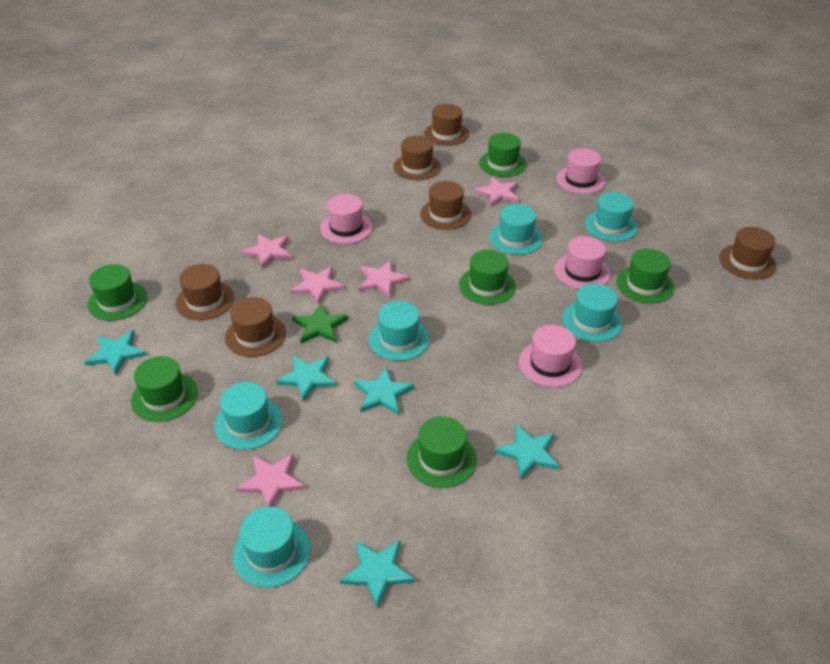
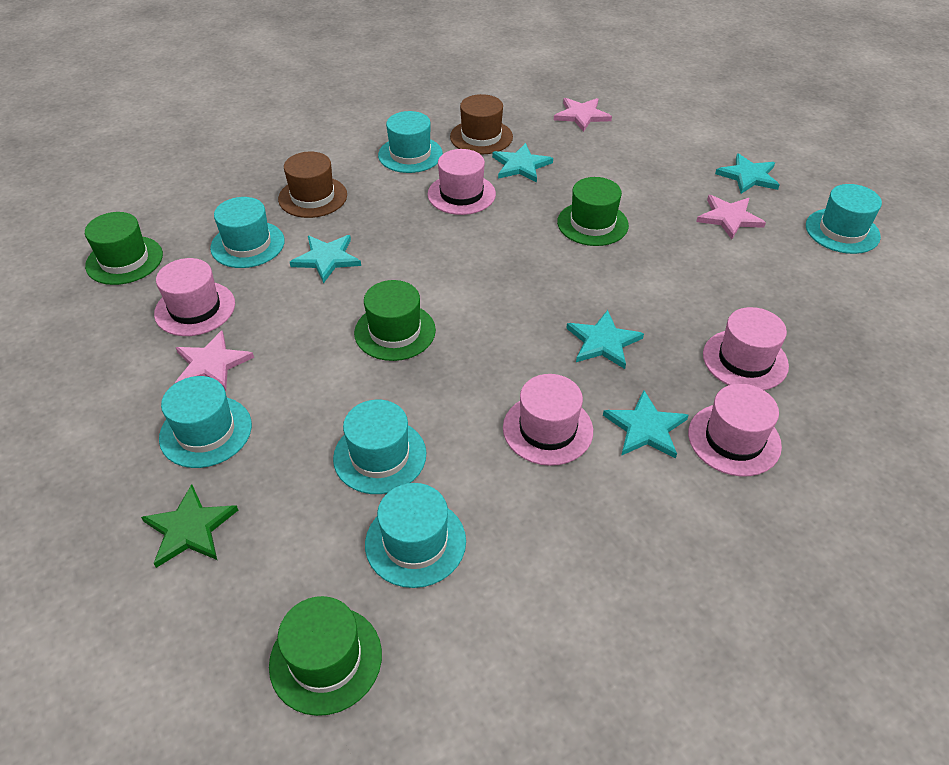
brown hat: [175,264,234,320] [225,297,286,357] [393,136,441,180] [420,181,471,230] [424,104,469,146] [719,227,776,280] = 6 -> [278,151,347,218] [450,94,513,154] = 2
green hat: [87,264,147,321] [131,356,198,422] [407,416,477,488] [459,250,516,305] [479,133,527,177] [616,249,674,304] = 6 -> [85,212,163,285] [269,596,382,716] [354,280,436,361] [557,177,629,246] = 4
pink hat: [320,194,372,244] [519,325,582,387] [554,236,611,289] [556,148,605,194] = 4 -> [154,258,235,336] [428,149,496,215] [503,374,593,466] [688,384,782,476] [703,307,789,390] = 5
pink star: [236,454,305,507] [241,234,292,268] [290,267,345,304] [358,260,410,298] [474,177,519,207] = 5 -> [175,331,254,391] [554,98,612,132] [696,195,766,239] = 3

